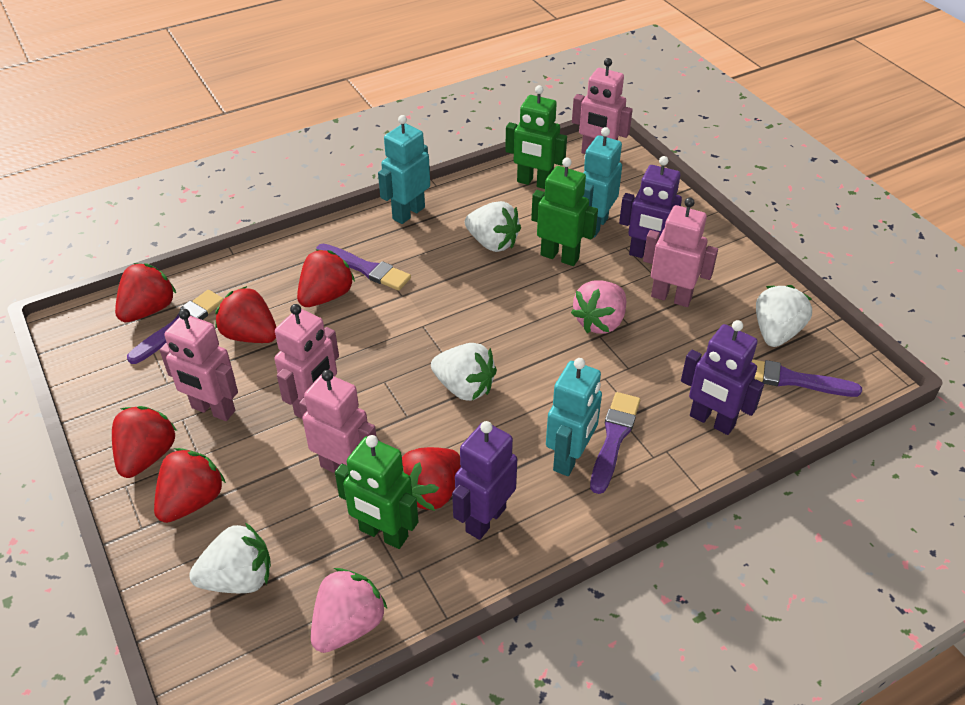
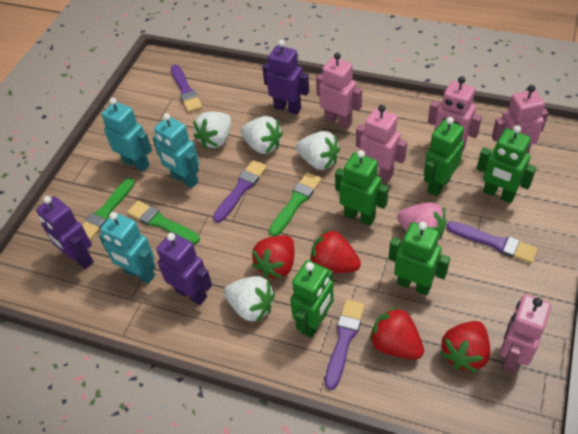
green brush: none = 0 -> [82,178,135,240] [127,201,200,244] [269,172,321,236] = 3
green robot: [335,435,419,549] [505,85,567,189] [531,158,598,266] = 3 -> [290,260,334,338] [335,150,389,226] [388,222,450,295] [424,117,464,197] [477,125,536,203] = 5
pink strawberry: [311,568,387,653] [571,280,626,334] = 2 -> [397,203,447,240] = 1
red strawberry: [112,406,177,478] [115,263,176,322] [154,448,226,523] [215,286,276,343] [297,249,355,307] [402,447,461,511] = 6 -> [252,235,294,279] [310,229,361,273] [369,307,424,360] [440,321,490,373] = 4

